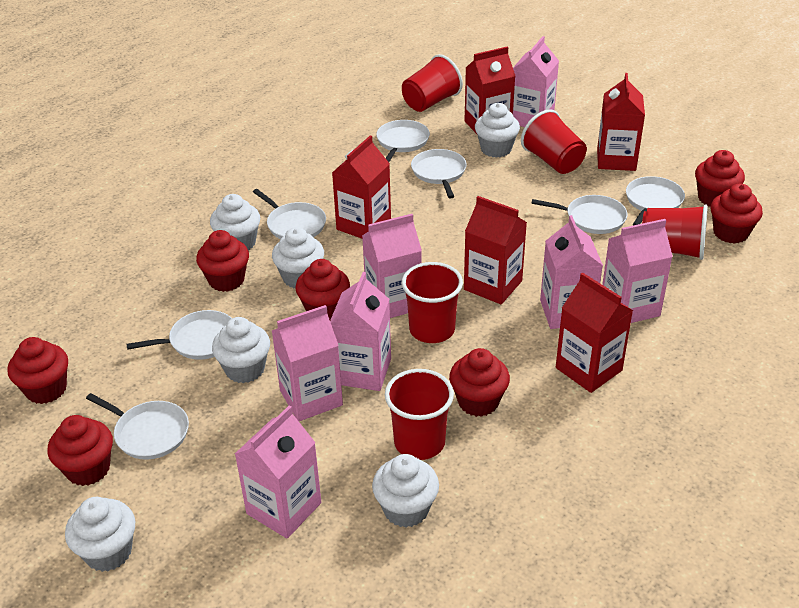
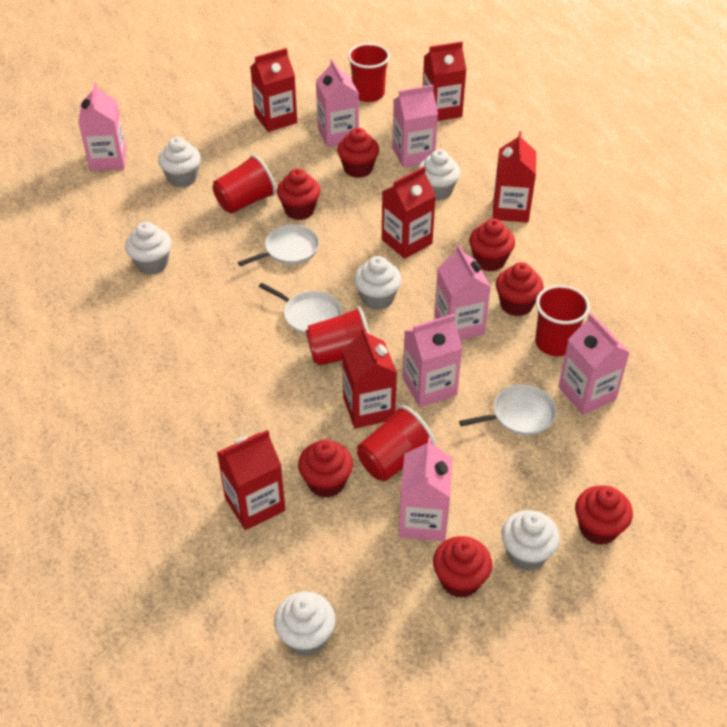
red carton: [332,135,391,239] [464,196,527,304] [465,46,515,134] [556,272,633,393] [597,73,645,171] = 5 -> [217,430,285,530] [250,48,297,132] [342,327,397,429] [382,167,436,259] [423,41,467,121] [493,131,536,223] = 6
white pan: [86,393,189,460] [126,310,232,360] [253,189,326,239] [376,120,430,162] [411,149,467,198] [531,195,628,234] [626,176,685,225] = 7 -> [238,225,319,266] [259,283,342,335] [459,384,556,436] = 3

